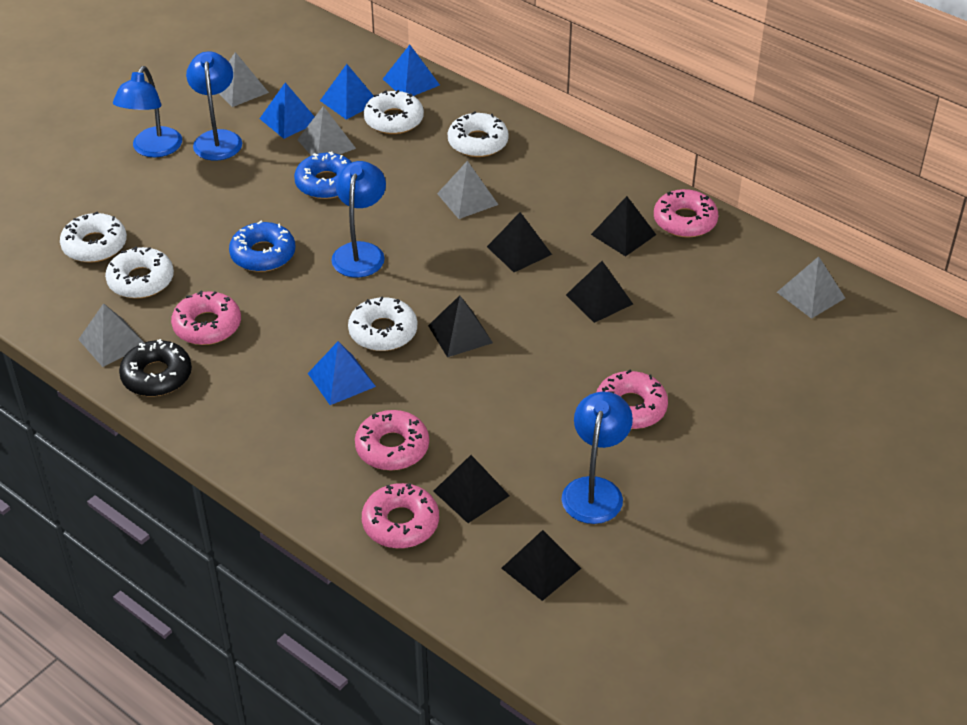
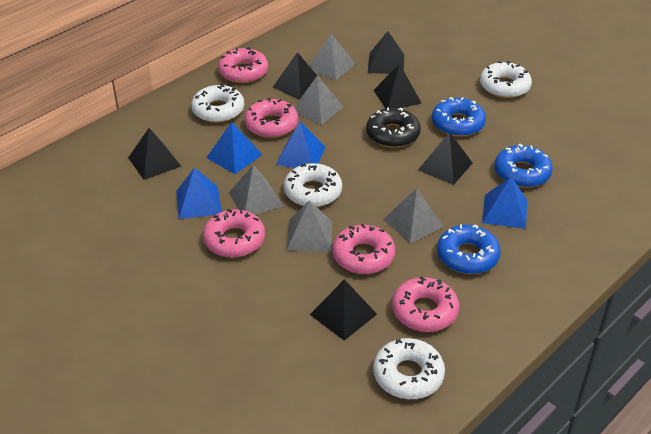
blue donut: [229,221,295,272] [294,151,352,199] = 2 -> [432,97,486,137] [437,224,501,274] [494,144,553,188] = 3
blue lamp: [113,66,182,157] [186,51,242,161] [331,161,386,278] [562,391,633,524] = 4 -> none = 0
white donut: [60,212,127,263] [105,246,174,299] [348,296,417,351] [364,90,424,134] [448,111,509,157] = 5 -> [191,84,244,123] [284,163,342,207] [373,338,445,399] [480,61,532,98] = 4

